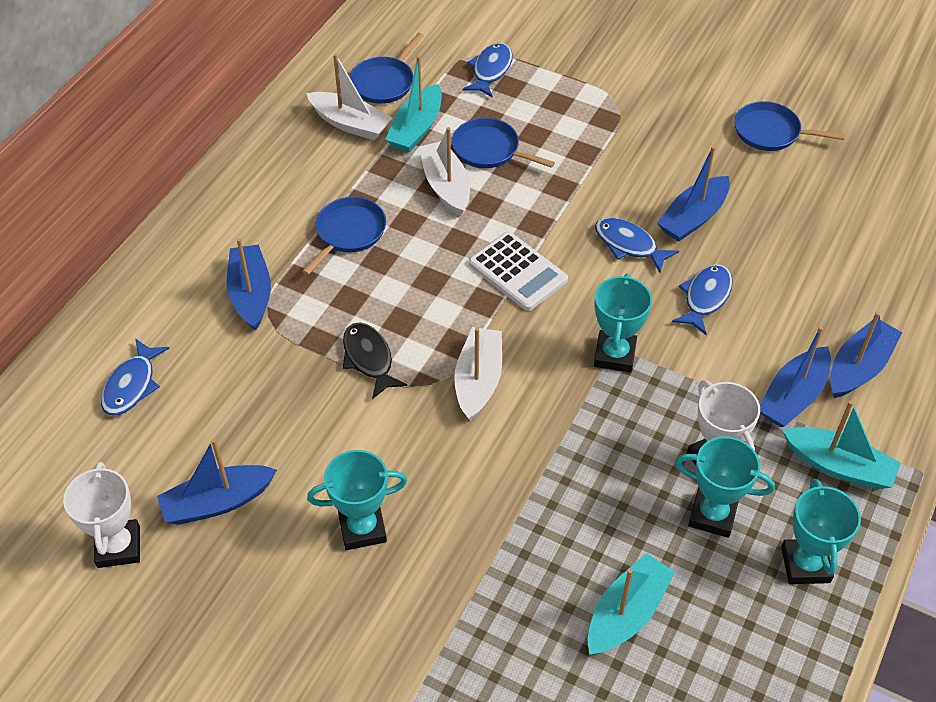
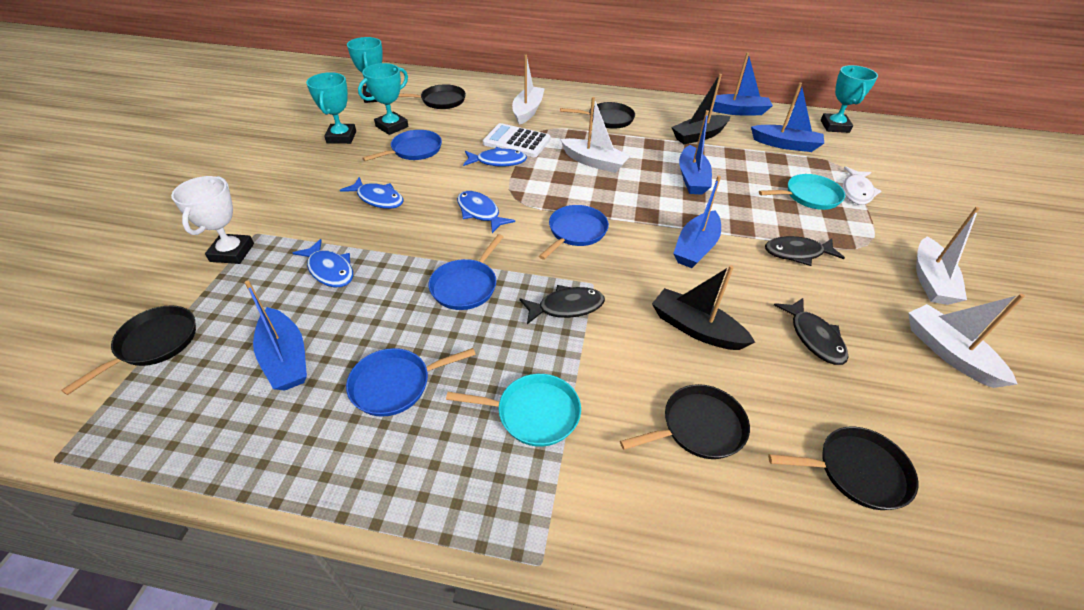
black boat: none = 0 -> [652,265,755,350] [671,74,730,144] = 2
black fish: [343,322,407,399] = 1 -> [520,285,605,324] [765,236,845,266] [774,298,849,365] = 3
black pan: none = 0 -> [61,305,196,395] [398,84,466,109] [560,102,635,129] [620,384,750,459] [768,426,918,510] = 5
turquoise boat: [385,55,442,153] [587,553,675,655] [782,400,901,489] = 3 -> none = 0
turquoise pan: none = 0 -> [446,374,581,447] [759,174,845,210] = 2
white boat: [306,54,393,141] [419,127,470,217] [454,327,502,421] = 3 -> [512,55,545,125] [560,97,631,173] [908,294,1025,388] [916,207,980,305] = 4
white fish: none = 0 -> [843,166,881,205] = 1
white trophy: [63,462,140,568] [687,380,760,466] = 2 -> [171,176,254,264] = 1

